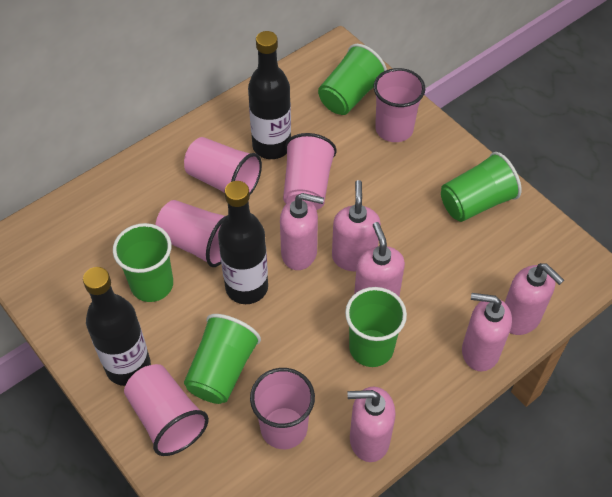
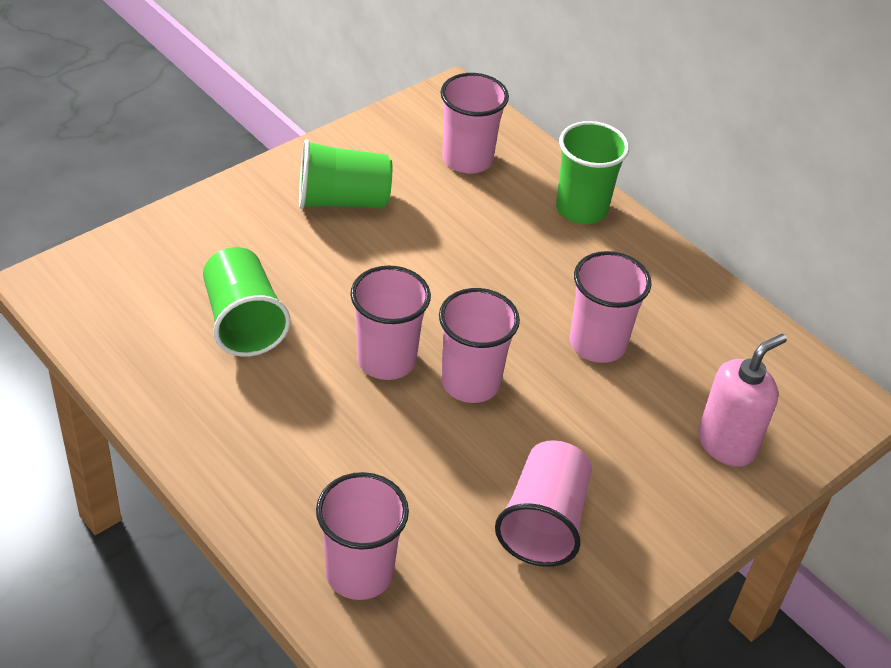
black bottle: [83,267,151,386] [218,181,268,304] [248,31,291,159] = 3 -> none = 0
green cup: [113,223,173,302] [184,314,261,404] [318,44,387,115] [345,287,407,367] [441,152,522,222] = 5 -> [203,247,290,357] [299,139,392,209] [556,121,629,224] = 3
pink soap dispenser: [280,193,324,270] [332,180,381,271] [347,386,395,462] [354,222,405,296] [462,293,512,371] [505,263,564,335] = 6 -> [698,334,787,467] = 1

